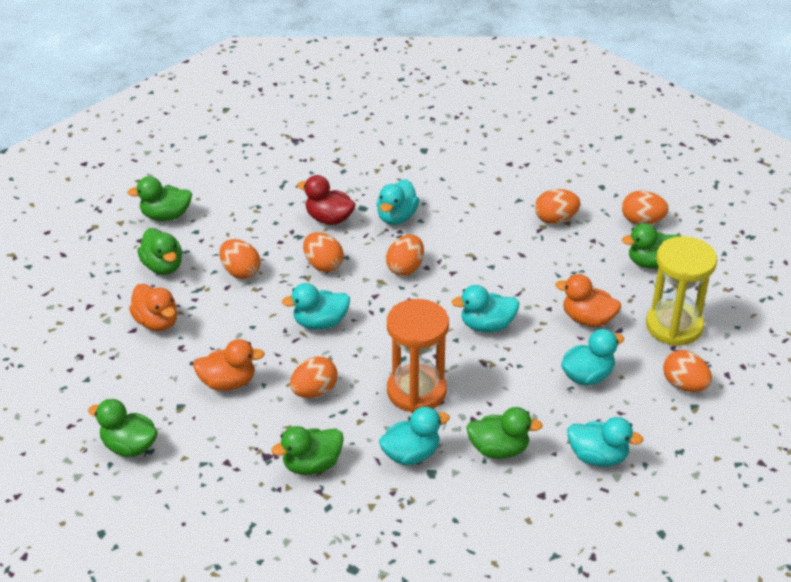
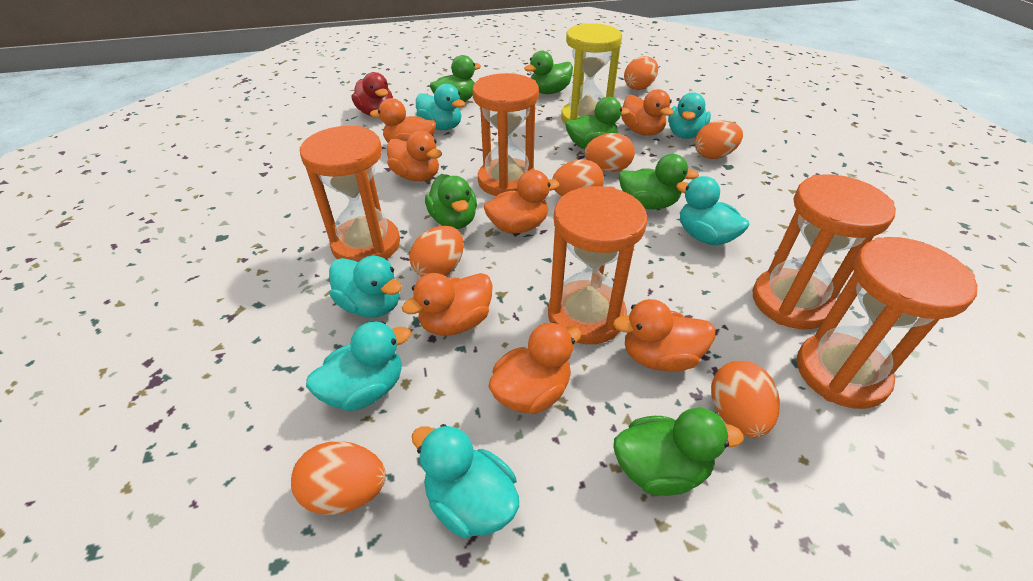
orange duck: [129,284,177,331] [193,339,265,391] [555,274,621,327] = 3 -> [370,98,436,143] [387,131,442,181] [402,273,493,336] [484,170,560,233] [488,322,581,414] [613,299,715,371] [622,89,674,136] = 7
orange hourglass: [387,299,449,413] = 1 -> [300,126,400,262] [472,73,539,196] [548,186,647,344] [753,175,896,329] [797,237,977,409] = 5

